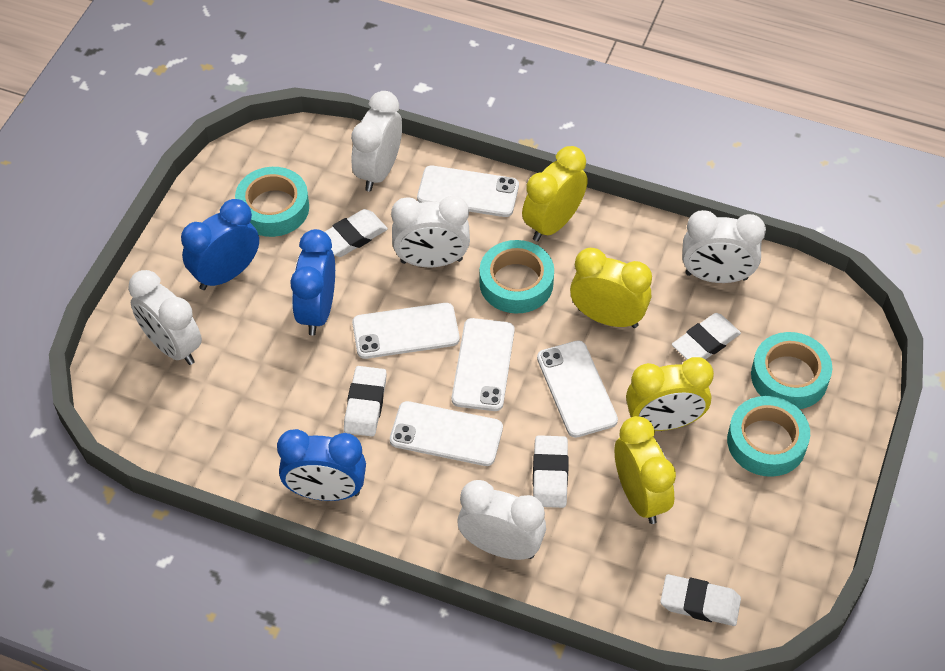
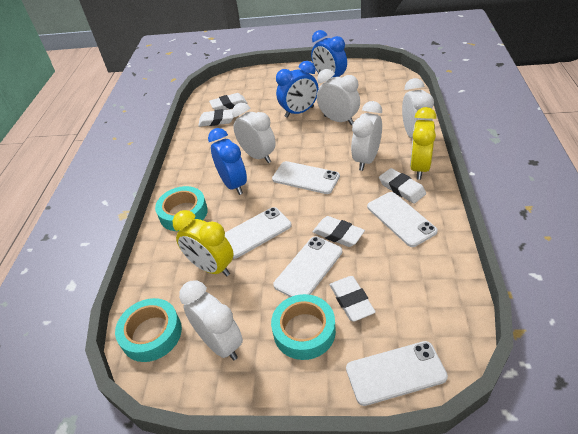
turquoise tape: [235,167,309,237] [479,240,554,313] [727,396,810,477] [751,332,832,409] = 4 -> [115,298,182,362] [155,186,208,231] [271,294,336,360] = 3
yellow clock: [522,146,588,242] [570,248,652,328] [615,416,676,524] [626,357,714,431] = 4 -> [172,210,234,276] [410,107,437,180] = 2

